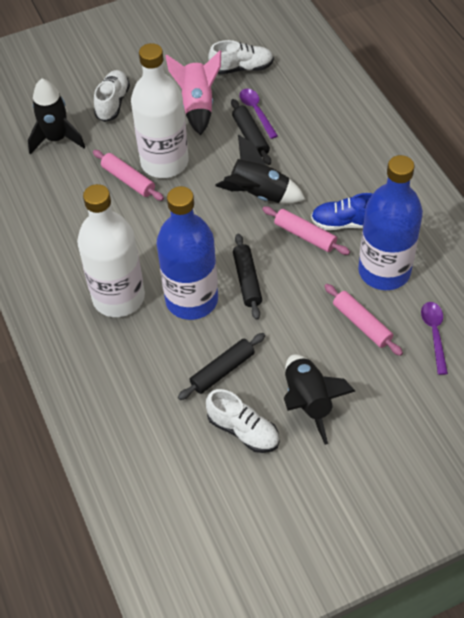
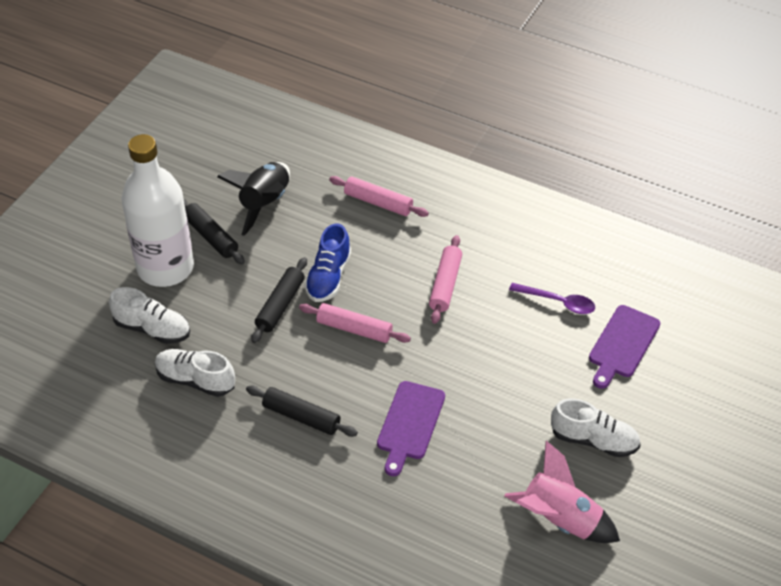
black rocket: [28,78,85,155] [215,135,306,203] [284,354,355,445] = 3 -> [217,162,290,236] = 1
blue bottle: [157,186,218,320] [358,155,423,290] = 2 -> none = 0
purple cutting board: none = 0 -> [377,381,445,476] [589,305,660,389] = 2
purple spoon: [239,89,278,139] [421,302,448,375] = 2 -> [509,283,595,314] = 1
white bottle: [77,184,145,317] [131,43,189,178] = 2 -> [122,134,194,287] = 1

